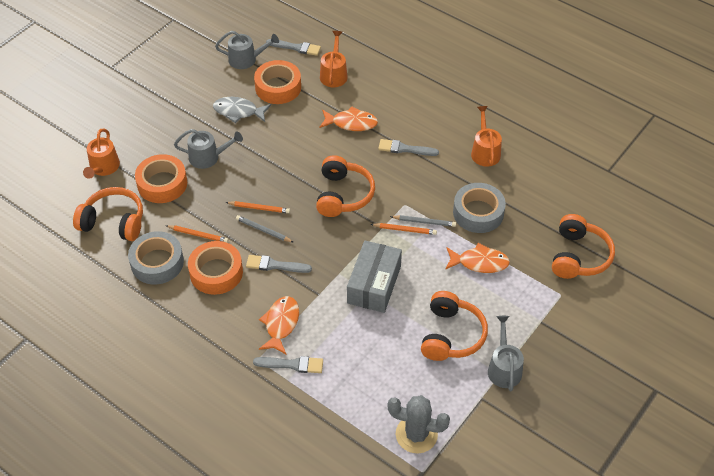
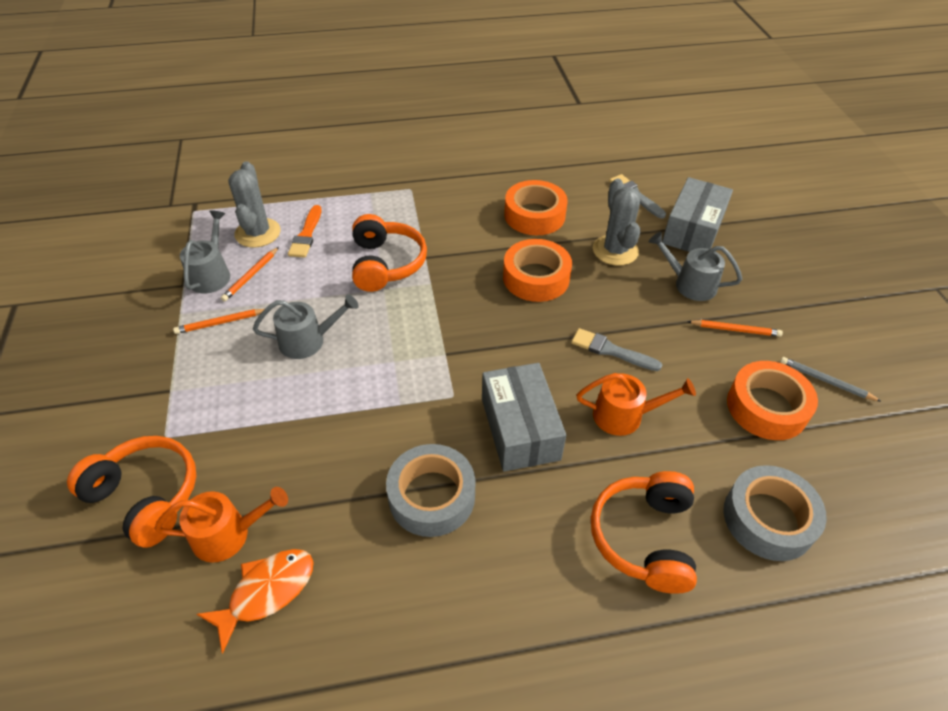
grey box: [347,240,402,313] = 1 -> [482,363,566,472] [662,177,733,252] = 2
grey brush: [246,255,312,273] [253,356,323,373] [266,39,321,56] [378,139,439,156] = 4 -> [571,328,662,371] [609,174,666,218] = 2
grey cactus: [387,395,450,454] = 1 -> [228,161,281,248] [593,178,640,266] = 2
grey fish: [213,97,271,123] = 1 -> none = 0
grey pencil: [236,215,293,242] [390,215,456,227] = 2 -> [780,357,882,402] = 1
orange brush: none = 0 -> [288,205,322,258] = 1
orange fish: [259,296,299,354] [319,106,378,131] [445,243,510,273] = 3 -> [197,549,314,654] = 1
orange headphones: [73,187,143,241] [316,155,375,217] [421,291,488,361] [552,214,615,279] = 4 -> [67,436,196,548] [352,214,427,292] [591,471,697,594] = 3
orange watering can: [83,129,120,179] [320,31,348,87] [471,106,502,167] = 3 -> [154,487,288,563] [577,373,696,436] = 2

